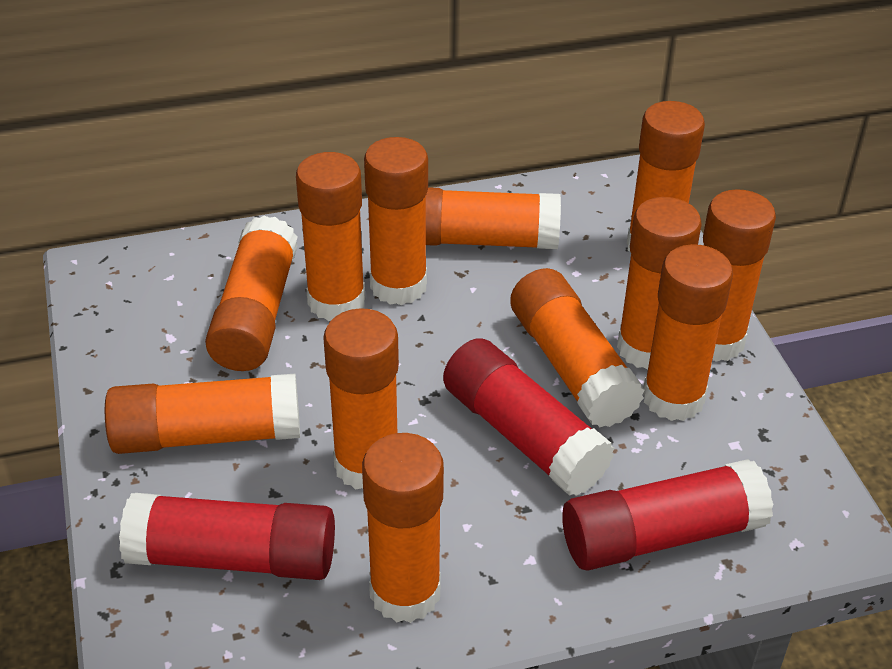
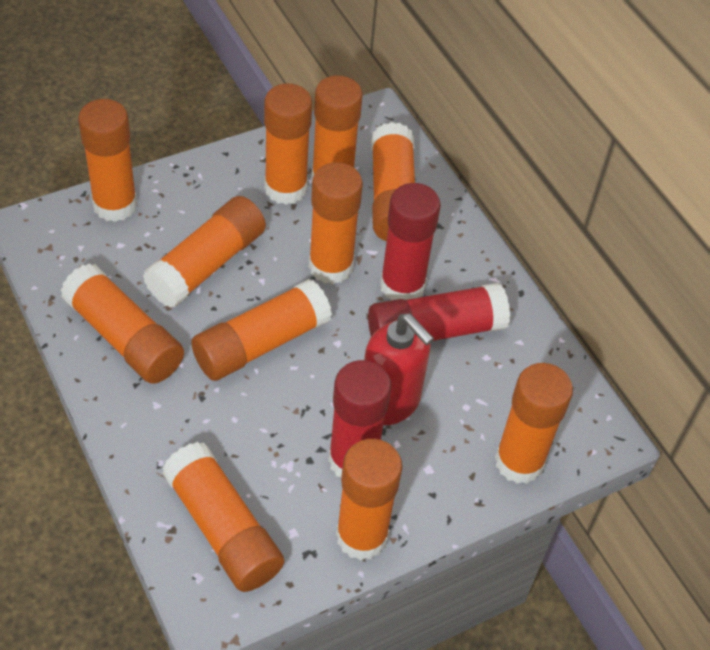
orange glue stick: [105,374,300,454] [205,215,298,371] [296,152,365,321] [323,308,399,489] [362,433,444,623] [364,137,428,305] [426,187,561,249] [510,268,644,428] [617,197,702,369] [627,101,705,252] [643,244,733,421] [703,189,776,362] = 12 -> [60,263,184,384] [78,99,137,222] [143,196,266,308] [162,442,284,592] [191,279,332,381] [264,84,312,205] [309,162,363,284] [311,75,362,182] [336,439,402,561] [371,122,415,241] [495,363,573,484] = 11
red soap dispenser: none = 0 -> [364,314,434,425] = 1

